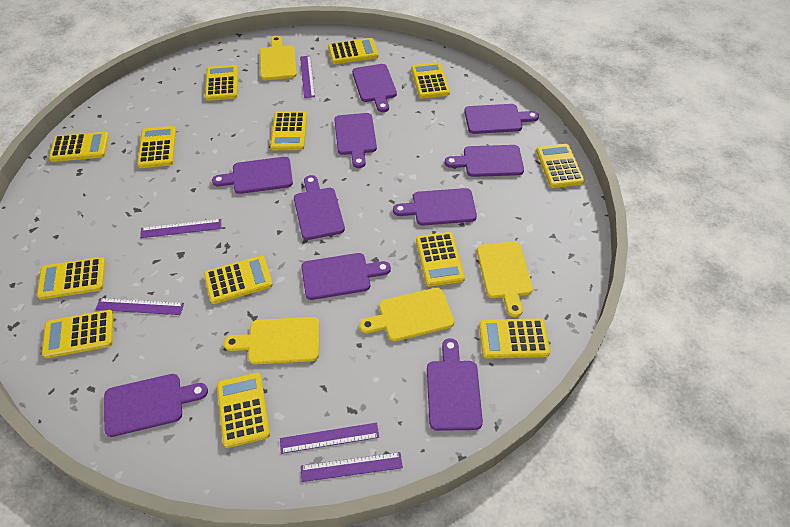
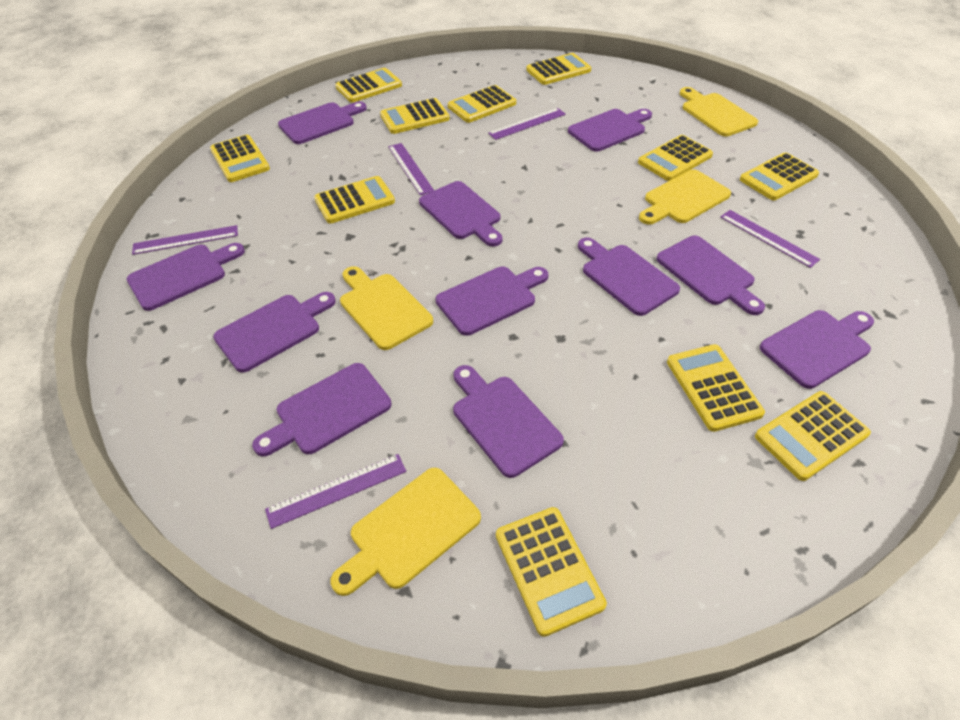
purple cutting board: [104,374,208,437] [212,157,293,194] [294,175,345,240] [301,253,391,300] [334,113,377,168] [352,64,397,112] [393,188,477,226] [427,338,483,431] [445,145,524,177] [464,104,539,134] = 10 -> [126,243,245,311] [213,292,336,373] [252,363,391,456] [278,102,367,144] [419,181,502,247] [436,266,548,336] [453,365,564,478] [568,109,652,152] [578,238,680,316] [656,236,765,315] [760,310,874,389] = 11
yellow calculator: [37,257,106,300] [42,310,114,358] [49,132,109,162] [137,126,176,168] [204,256,273,304] [205,65,238,101] [217,373,270,448] [270,112,307,150] [328,38,378,64] [411,62,450,99] [416,232,465,287] [479,318,550,359] [536,144,585,188] = 13 -> [210,135,270,182] [314,176,395,224] [335,68,402,103] [380,98,450,134] [448,85,516,123] [496,507,607,637] [526,53,591,85] [638,135,713,181] [667,344,765,432] [740,152,819,200] [755,391,871,481] = 11

